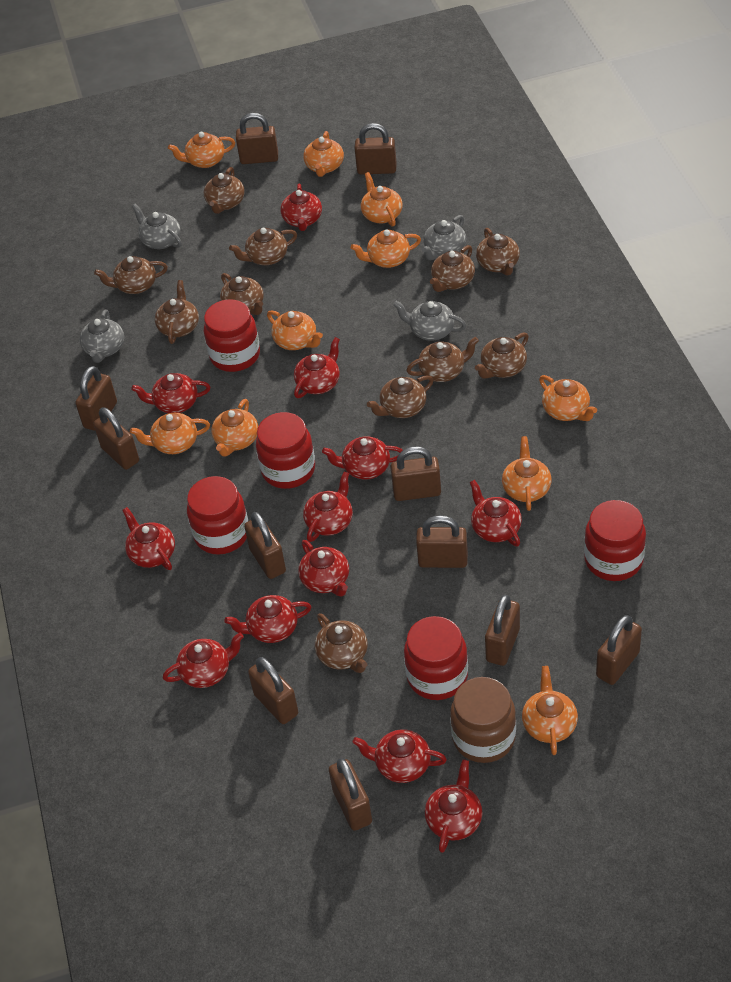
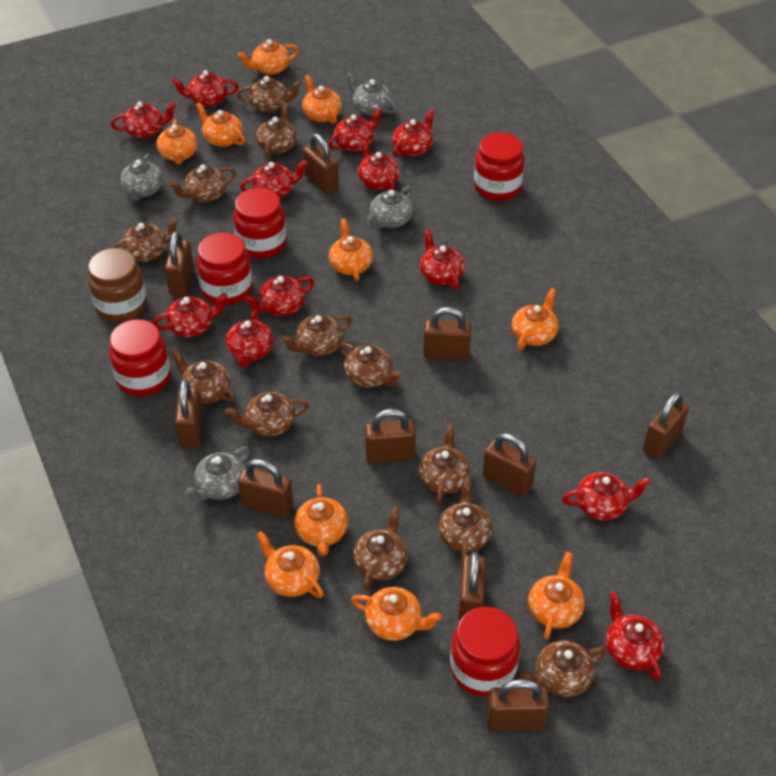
brown padlock: [75,366,117,431] [94,407,139,470] [236,113,278,164] [244,512,286,579] [248,657,298,724] [329,758,372,831] [354,123,397,174] [390,446,441,501] [416,515,468,568] [485,595,520,666] [596,615,642,685] = 11 -> [165,231,194,296] [175,379,203,448] [238,459,293,518] [303,134,339,194] [365,409,416,464] [423,307,471,361] [458,552,486,622] [483,433,536,496] [486,679,549,731] [643,392,689,459] = 10
brown teapot: [94,256,168,294] [155,280,199,344] [204,167,245,214] [220,273,264,315] [229,228,297,265] [315,613,368,673] [367,375,434,418] [406,337,479,382] [430,245,475,292] [475,332,529,379] [476,228,520,276] = 11 -> [112,217,179,262] [169,165,236,202] [171,350,235,404] [225,392,309,437] [237,76,302,112] [256,103,297,158] [281,315,352,356] [339,343,402,388] [353,507,408,590] [419,424,470,504] [438,479,492,560] [520,640,607,697] = 12

